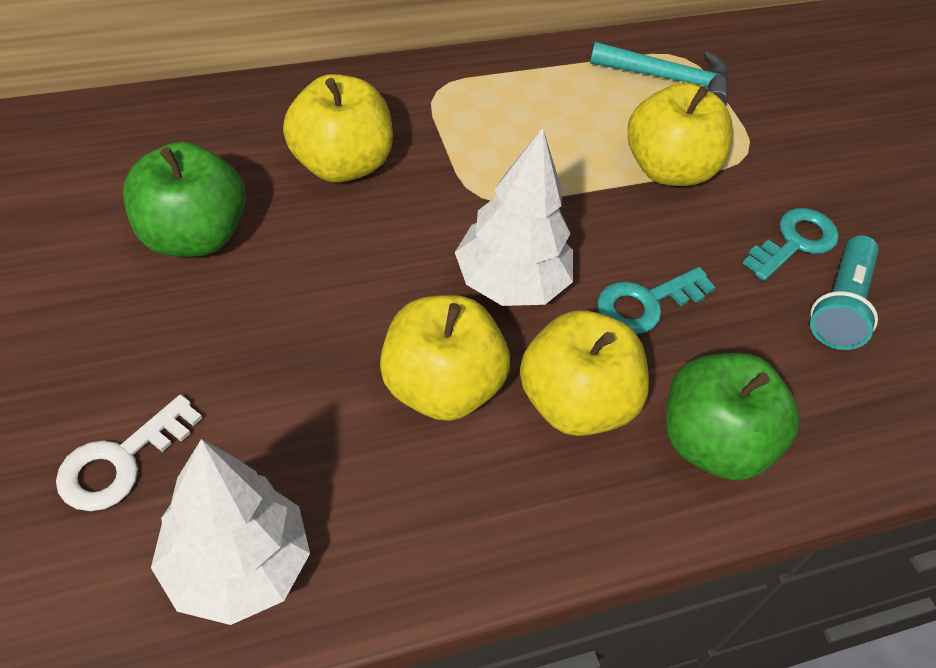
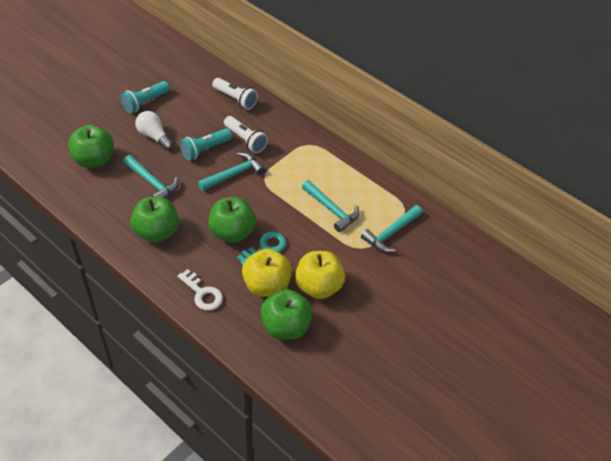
green apple: [123,142,246,257] [666,353,800,481] = 2 -> [68,125,114,168] [130,197,179,243] [208,197,256,243] [260,289,313,340] = 4
turquoise flashlight: [810,235,879,350] = 1 -> [120,81,170,113] [180,129,232,161] = 2
turquoise hammer: [590,42,729,105] = 1 -> [123,155,178,198] [198,153,265,191] [302,180,360,233] [361,205,422,252] = 4
turquoise key: [597,267,716,334] [743,208,839,281] = 2 -> [237,232,286,265] = 1
white flashlight: none = 0 -> [212,78,258,110] [224,116,268,153] = 2
white light bulb: none = 0 -> [135,111,173,150] = 1
white tree: [151,439,310,625] [455,128,573,306] = 2 -> none = 0
yellow apple: [283,74,393,183] [380,295,510,421] [520,310,649,436] [628,83,733,186] = 4 -> [242,249,292,297] [295,251,345,299] = 2

